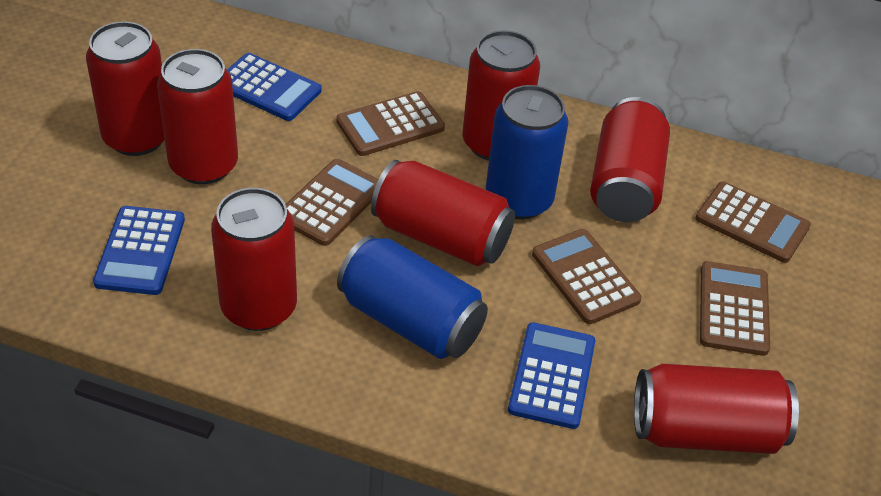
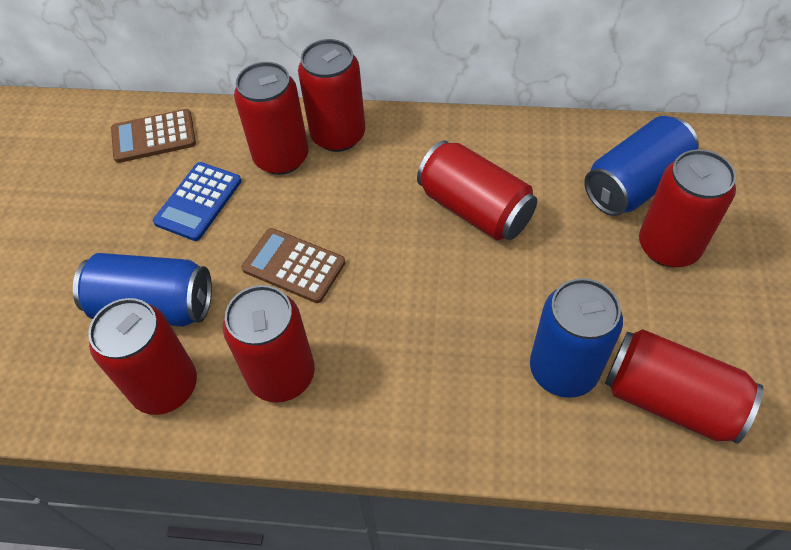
blue calculator: [93,206,185,295] [227,53,321,121] [508,322,595,429] = 3 -> [153,162,241,241] = 1
blue can: [337,235,488,359] [486,85,568,219] = 2 -> [73,253,212,327] [530,278,623,398] [584,116,699,216] = 3
brown calculator: [285,159,379,246] [336,91,445,156] [532,229,642,324] [695,181,811,263] [700,261,770,356] = 5 -> [111,109,196,163] [242,228,345,303] = 2

